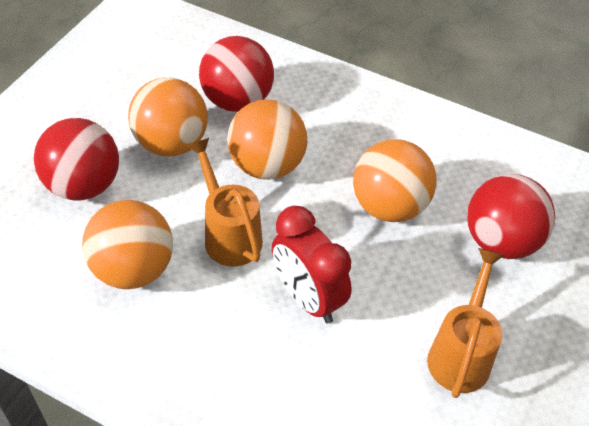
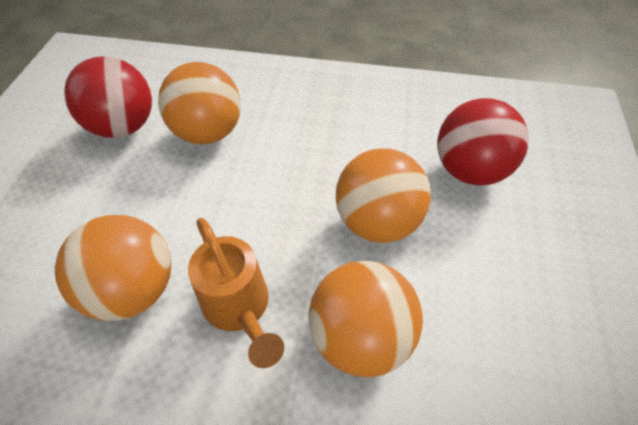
orange watering can: [187,138,263,267] [427,248,504,398] = 2 -> [188,218,284,368] = 1
red ball: [34,118,119,201] [199,36,274,112] [467,174,555,259] = 3 -> [64,56,152,138] [437,98,529,186] = 2
red clock: [272,206,352,323] = 1 -> none = 0

